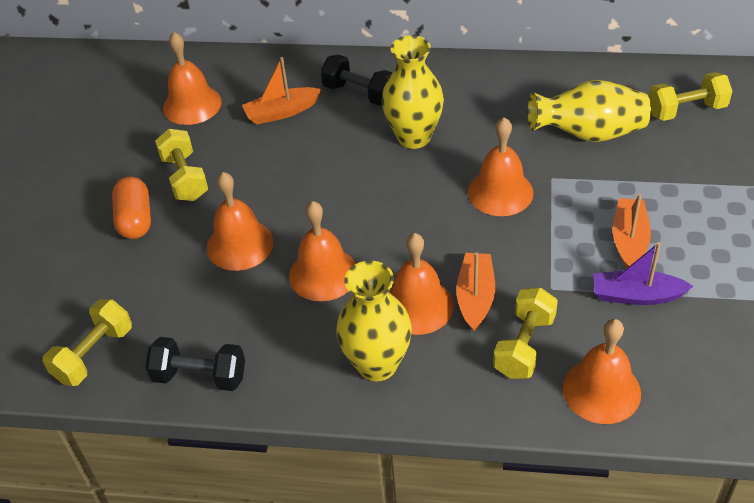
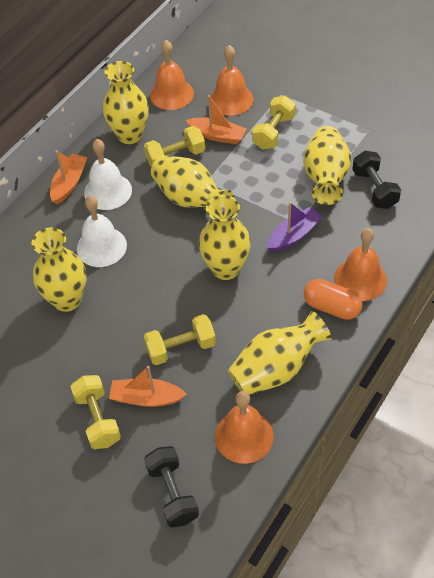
orange bell: [163,32,222,125] [207,172,274,271] [289,201,356,301] [388,233,454,335] [468,117,534,216] [563,319,641,424] = 6 -> [150,40,194,110] [210,45,254,116] [215,391,274,464] [334,228,387,301] = 4
white bell: none = 0 -> [77,196,127,267] [84,139,132,210] = 2
yellow vase: [336,260,412,382] [382,35,444,149] [528,80,651,142] = 3 -> [32,227,86,312] [103,61,149,144] [151,155,234,207] [199,195,251,280] [228,311,331,395] [303,126,351,205] = 6

